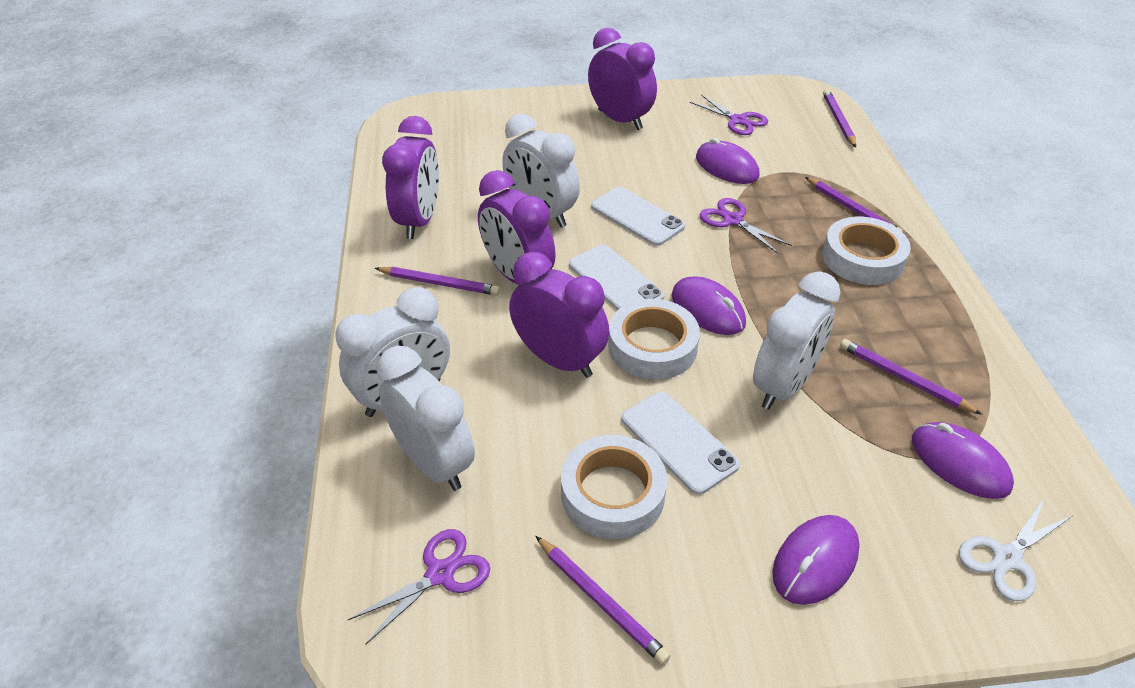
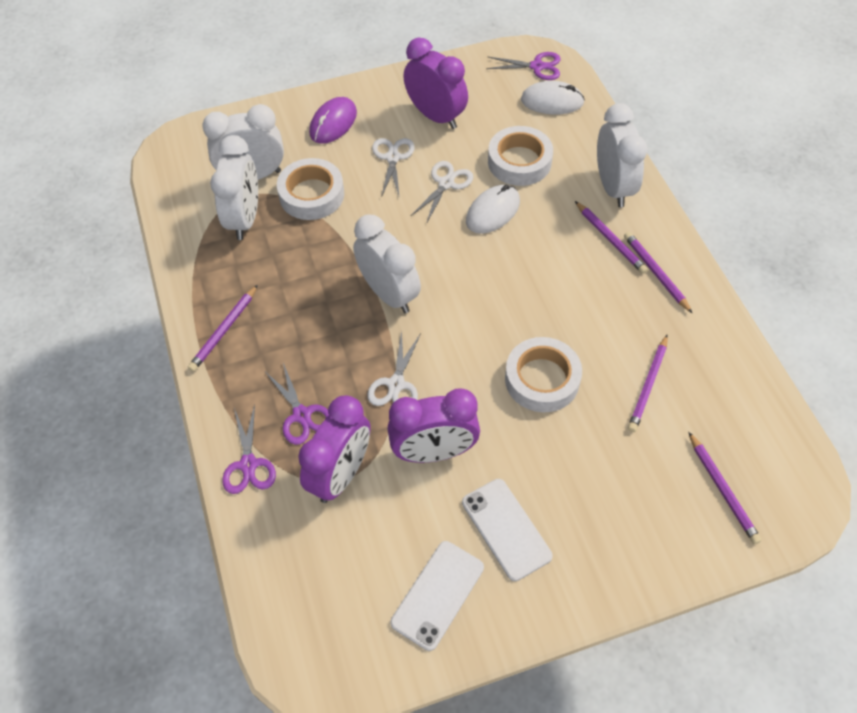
purple clock: [382,116,439,239] [478,170,556,285] [509,252,609,378] [588,28,657,130] = 4 -> [298,396,371,503] [388,388,480,463] [403,38,468,129] = 3
purple mouse: [672,276,746,335] [696,138,760,184] [772,515,860,605] [912,422,1014,499] = 4 -> [309,97,357,144] = 1
white mouse: none = 0 -> [466,185,520,234] [521,81,585,114] = 2
white phone: [569,245,664,310] [591,187,685,246] [621,392,740,495] = 3 -> [390,541,484,651] [462,479,553,581] = 2
white scissors: [959,497,1072,601] = 1 -> [367,331,421,406] [372,138,415,198] [411,161,473,224] = 3

